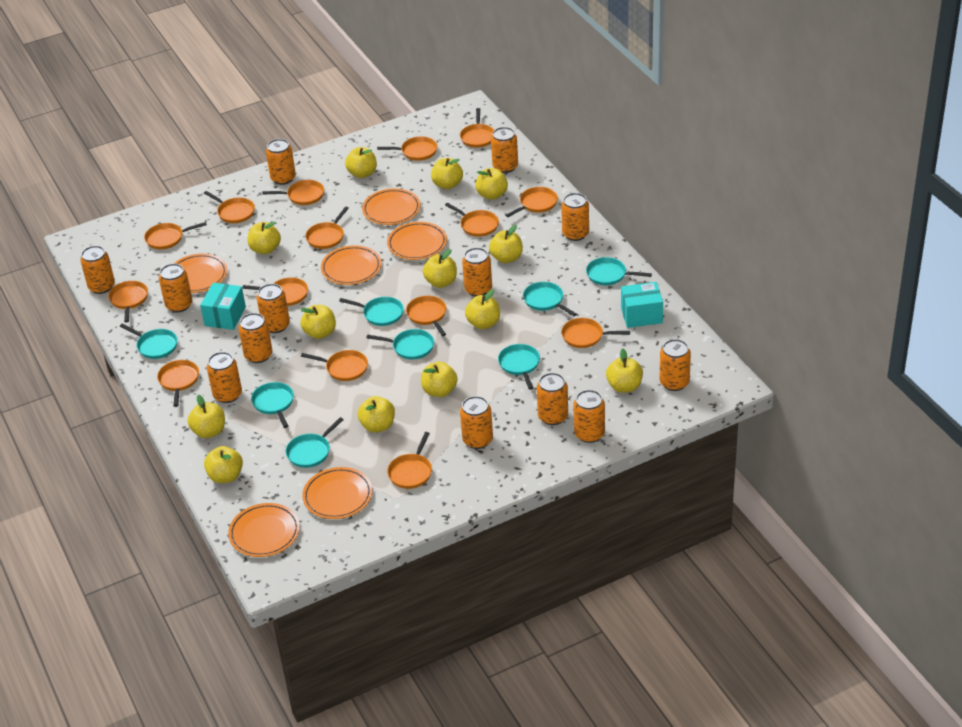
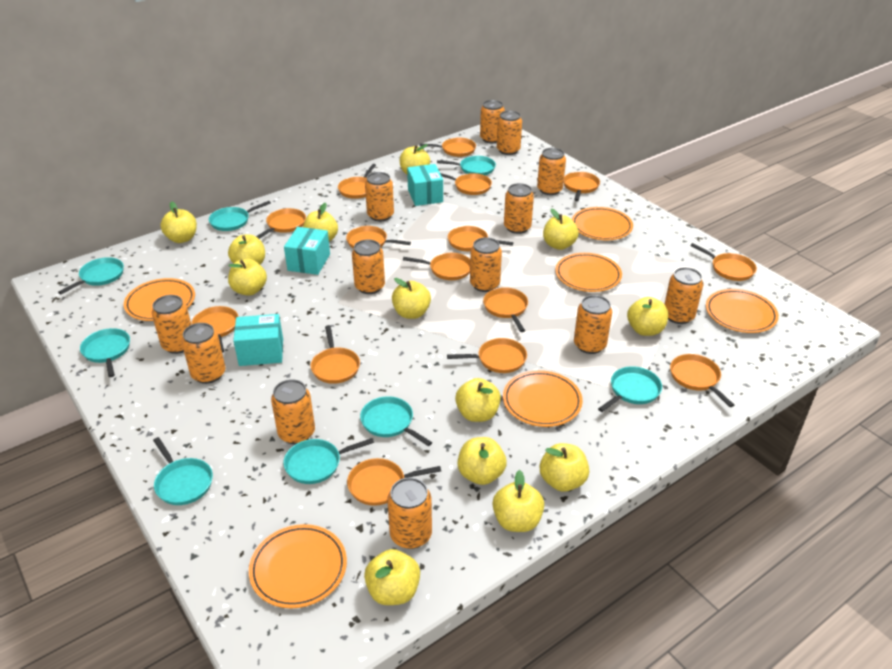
turquoise box: [200,283,246,330] [621,282,663,328] = 2 -> [233,314,283,366] [284,227,330,275] [407,164,443,206] = 3

